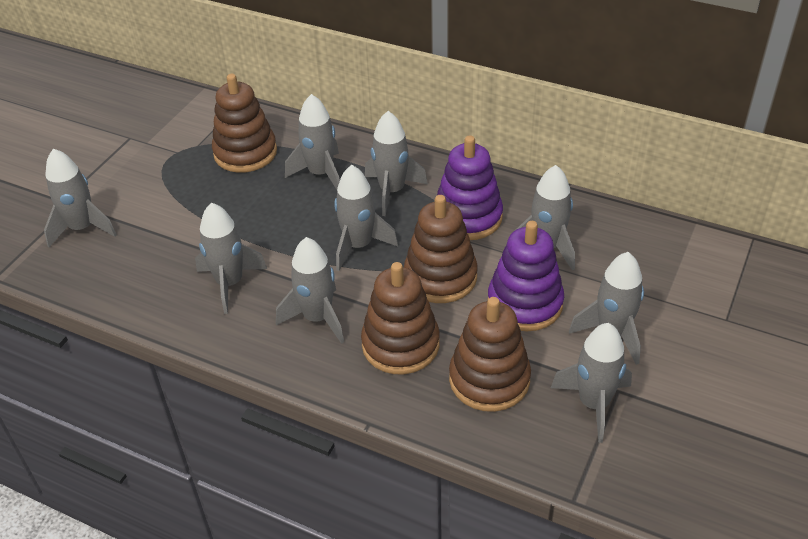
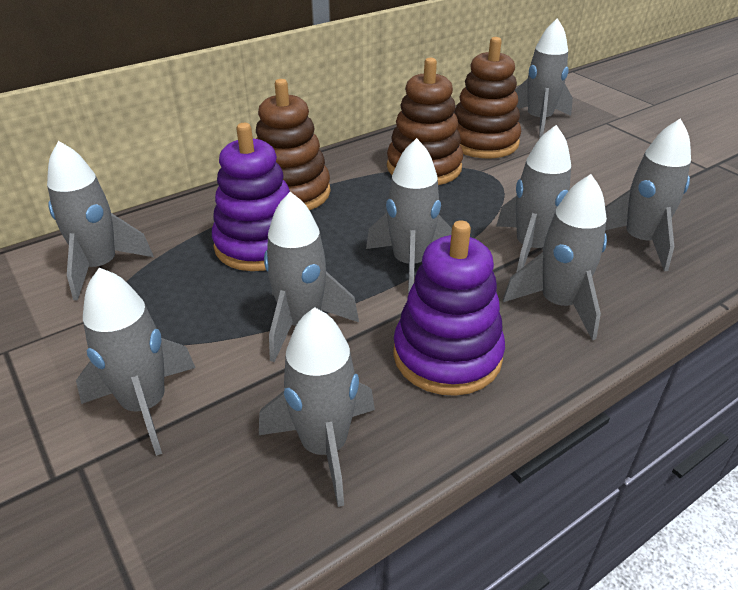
brown stacking toy: [212,74,277,173] [361,262,440,374] [404,195,478,303] [449,297,531,412] = 4 -> [256,79,331,210] [387,58,463,185] [454,37,521,158] = 3

